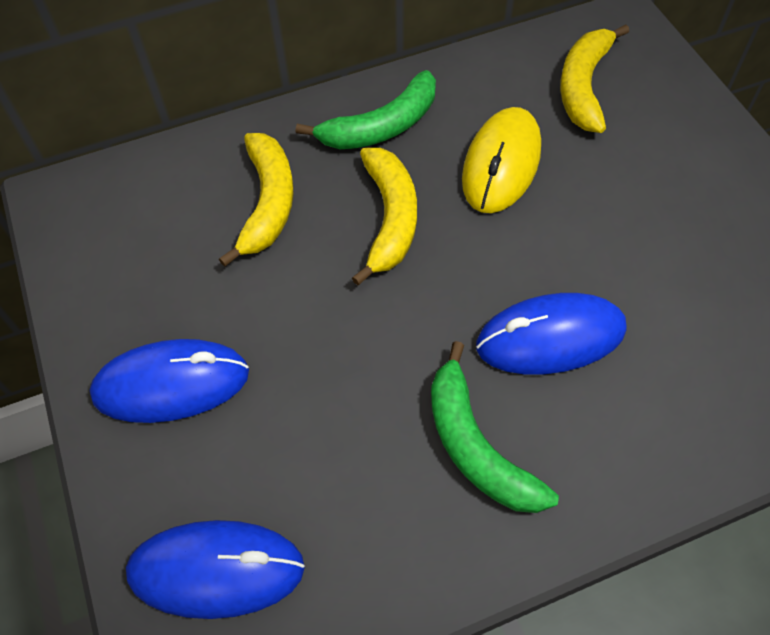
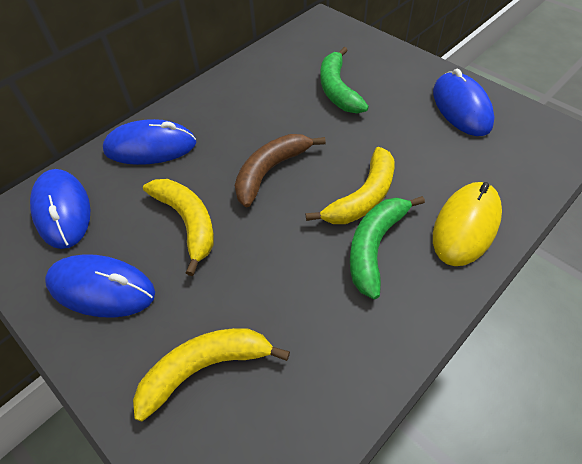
blue mouse: [90,339,249,423] [126,520,305,619] [476,293,626,374] = 3 -> [30,169,91,249] [45,254,155,318] [103,119,196,165] [433,69,495,136] = 4
brown banana: none = 0 -> [235,134,326,207] = 1

